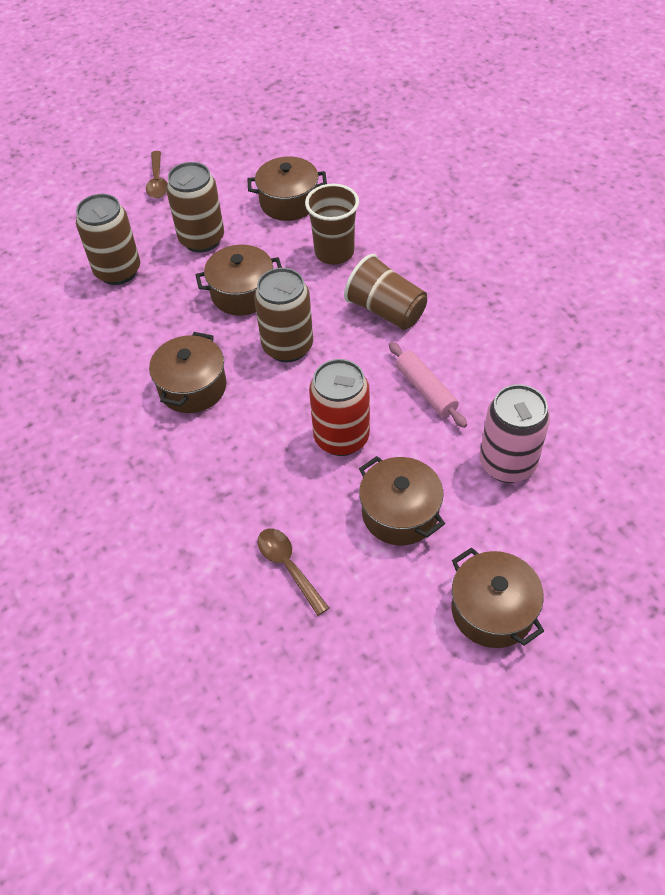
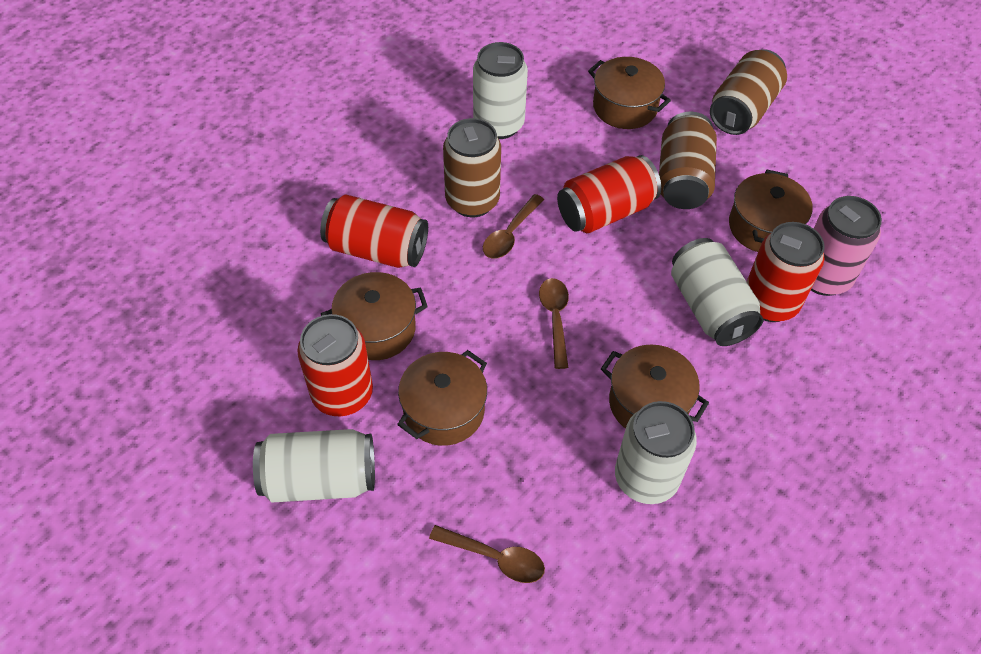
brown cup: [305,184,359,264] [344,254,427,330] = 2 -> none = 0
brown spoon: [146,151,168,198] [258,529,329,616] = 2 -> [429,525,545,583] [483,194,544,259] [539,278,569,369] = 3
pink rolling pin: [389,342,467,428] = 1 -> none = 0
red can: [309,359,370,456] = 1 -> [297,314,373,416] [320,194,428,268] [557,155,661,233] [746,222,825,322] = 4
white can: none = 0 -> [253,429,375,503] [473,42,528,139] [615,401,697,504] [671,238,763,346] = 4

